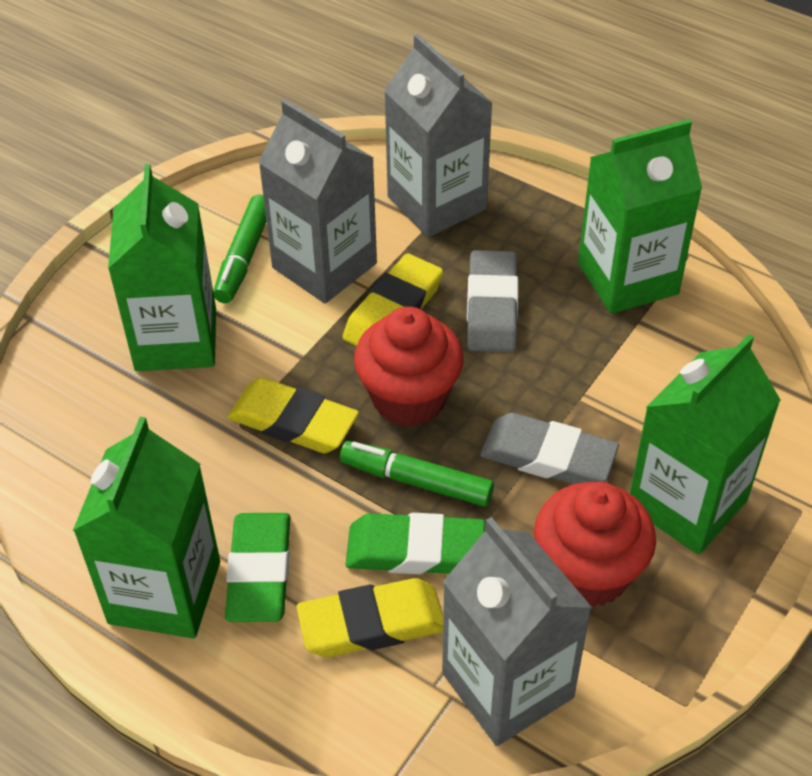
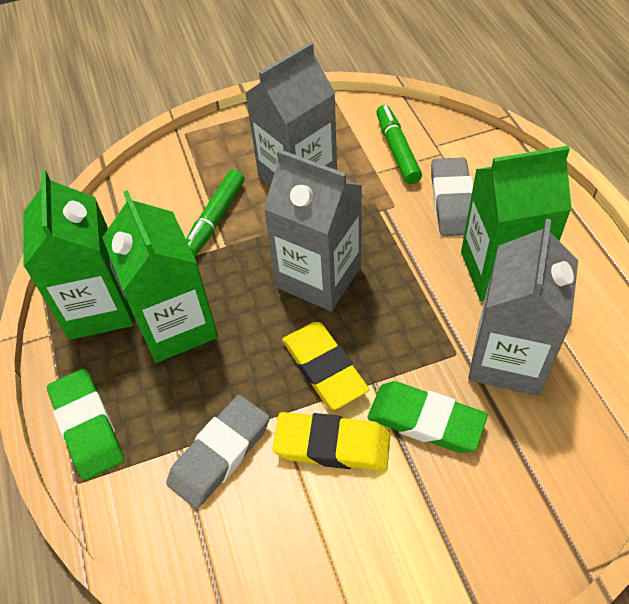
green carton: [73,417,220,638] [108,164,216,371] [578,119,702,314] [630,334,781,555] = 4 -> [23,170,134,340] [102,190,218,363] [461,146,572,301] = 3
red cupcake: [354,307,463,427] [534,482,656,607] = 2 -> none = 0
yellow eraser: [227,377,359,453] [297,578,443,657] [343,254,443,346] = 3 -> [273,412,390,471] [282,322,369,410] = 2

